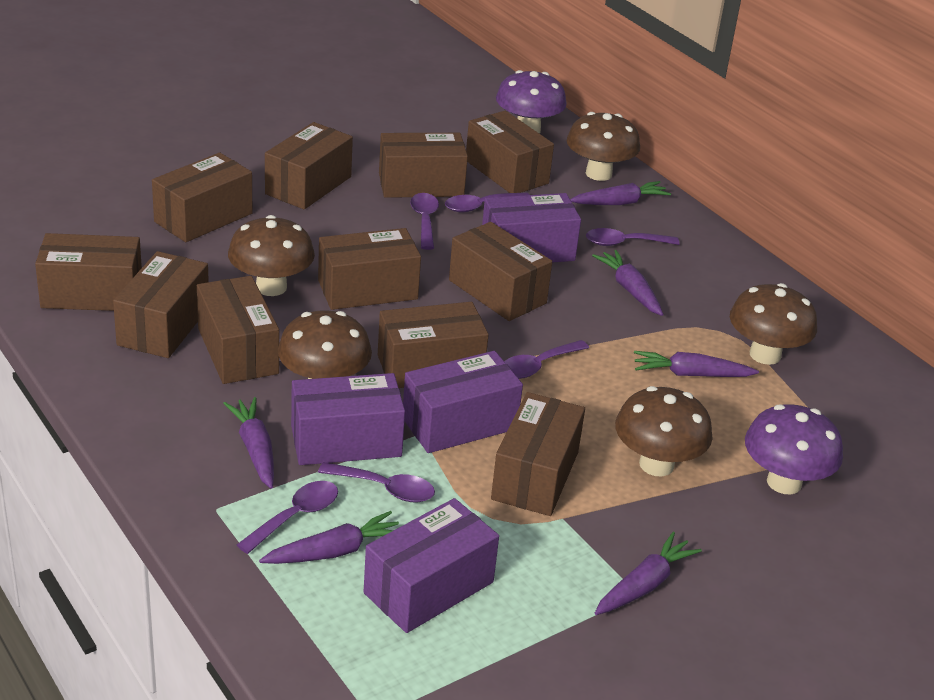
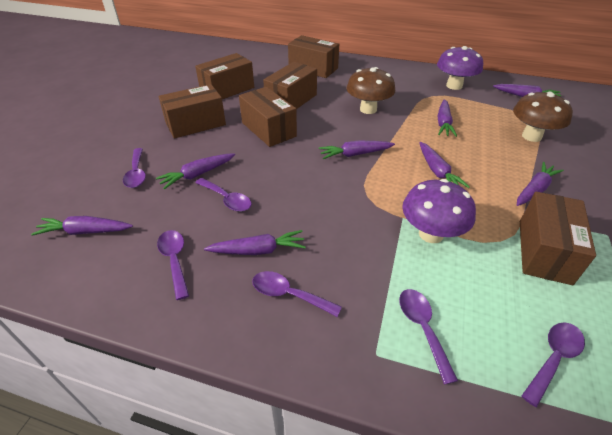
brown box: [35,233,142,311] [113,251,209,358] [152,153,252,242] [197,276,279,384] [265,122,353,209] [318,228,421,310] [378,302,489,388] [379,133,468,198] [449,222,552,321] [466,111,554,193] [491,392,585,516] = 11 -> [159,84,226,138] [195,53,254,99] [239,87,297,147] [263,62,317,109] [288,35,339,78] [520,192,596,285] = 6
brown mushroom: [228,215,315,296] [278,310,372,379] [567,112,640,181] [615,386,713,476] [730,283,817,365] = 5 -> [346,67,395,114] [513,91,573,142] = 2
purple box: [291,373,405,465] [364,498,499,633] [403,351,523,453] [482,193,581,263] = 4 -> none = 0
purple carrot: [223,397,274,489] [259,511,399,564] [570,181,671,205] [592,250,663,316] [595,532,702,615] [634,351,759,377] = 6 -> [31,216,133,236] [156,153,235,190] [204,230,306,255] [319,141,395,159] [419,142,470,188] [437,99,457,137] [493,84,561,97] [517,162,564,206] = 8

